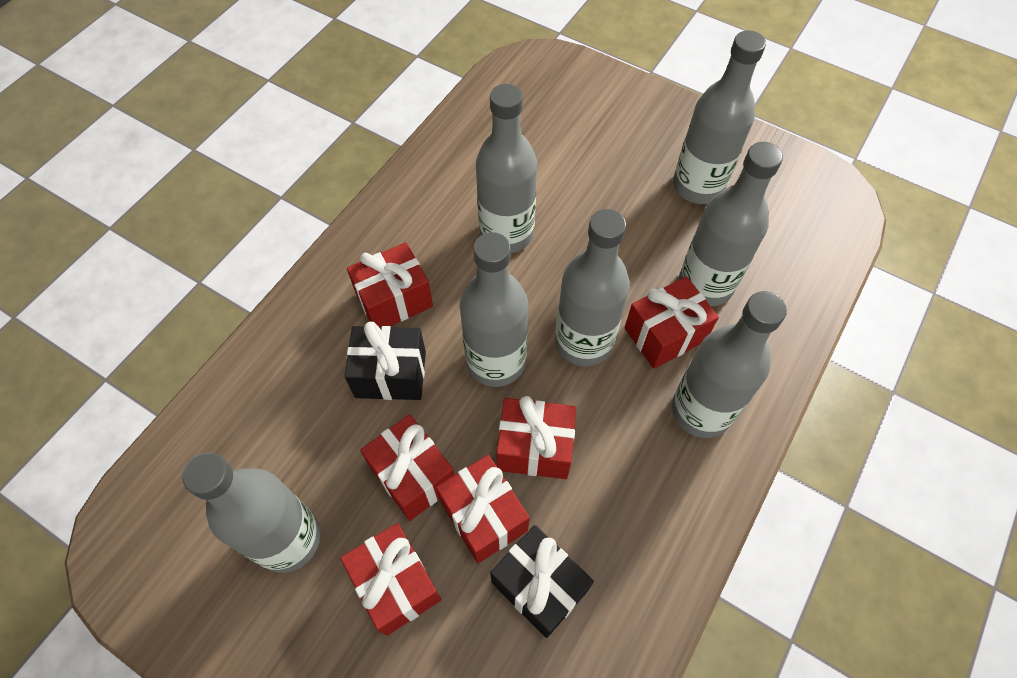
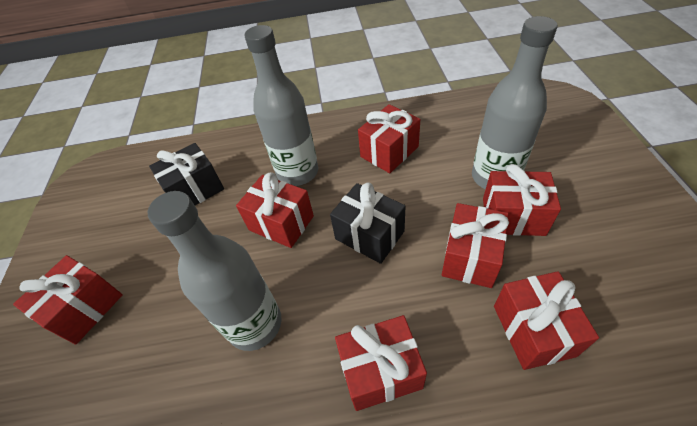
grey bottle: [182,452,321,573] [460,232,528,387] [476,84,537,253] [555,209,630,367] [672,291,787,438] [673,30,766,204] [679,142,783,306] = 7 -> [148,191,282,351] [244,25,318,186] [472,16,558,189] = 3
red gift: [340,523,441,636] [347,242,433,327] [360,414,455,521] [436,455,530,563] [496,396,576,479] [625,276,719,369] = 6 -> [13,255,123,345] [236,172,314,248] [335,315,427,411] [358,104,420,173] [442,203,509,288] [483,164,561,236] [494,271,599,370] = 7

